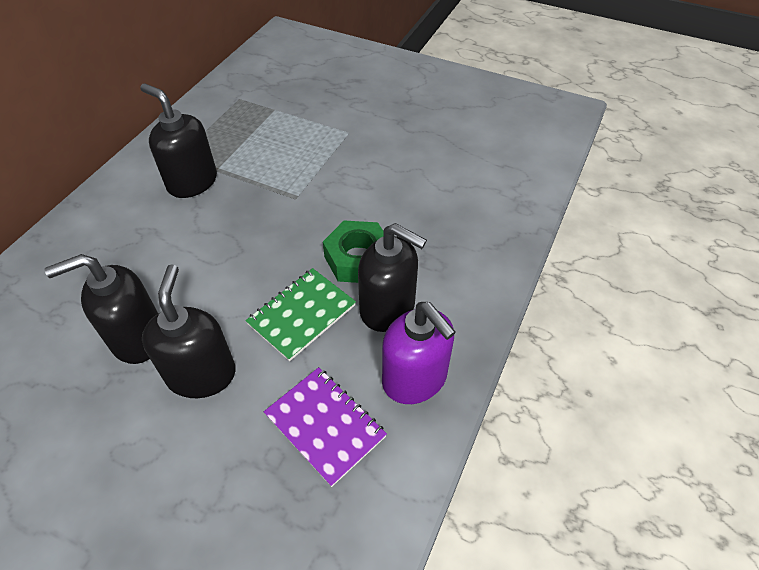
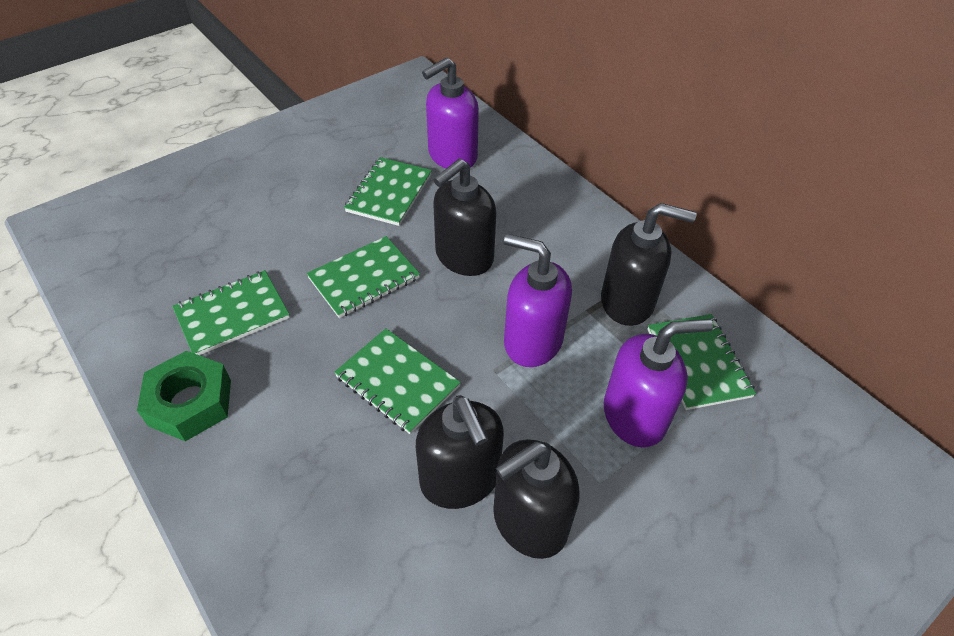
green notebook: [245,268,356,361] = 1 -> [172,270,290,355] [306,236,420,318] [334,328,461,434] [344,157,432,226] [647,314,756,410] = 5
purple notebook: [264,367,387,487] = 1 -> none = 0
purple soap dispenser: [382,302,456,404] = 1 -> [422,57,479,168] [504,234,572,367] [604,319,713,447] = 3

